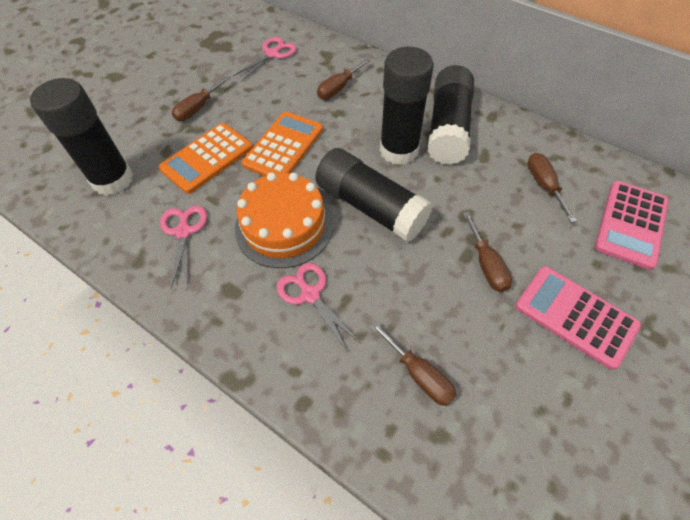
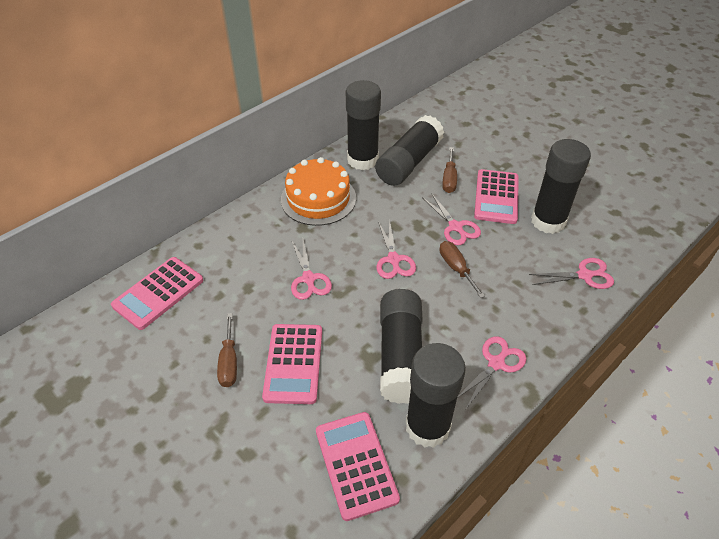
black glue stick: [30,78,133,196] [315,148,433,242] [380,47,434,165] [428,65,474,165] = 4 -> [346,80,381,170] [375,115,444,186] [380,289,423,404] [406,343,466,448] [531,139,591,234] = 5
brown screwdriver: [172,76,231,121] [317,58,370,99] [370,322,457,406] [462,212,512,292] [527,153,577,223] = 5 -> [217,313,237,387] [440,241,485,298] [442,147,457,193] = 3
orange calculator: [158,123,253,194] [241,111,323,176] = 2 -> none = 0
pink calculator: [515,266,641,370] [595,181,669,270] = 2 -> [111,257,203,330] [262,324,322,404] [316,412,400,521] [474,169,519,224] = 4
pink scissors: [160,206,207,289] [233,37,296,82] [277,263,361,353] = 3 -> [291,240,332,300] [377,219,416,279] [422,193,481,245] [457,336,526,409] [529,258,614,289] = 5

